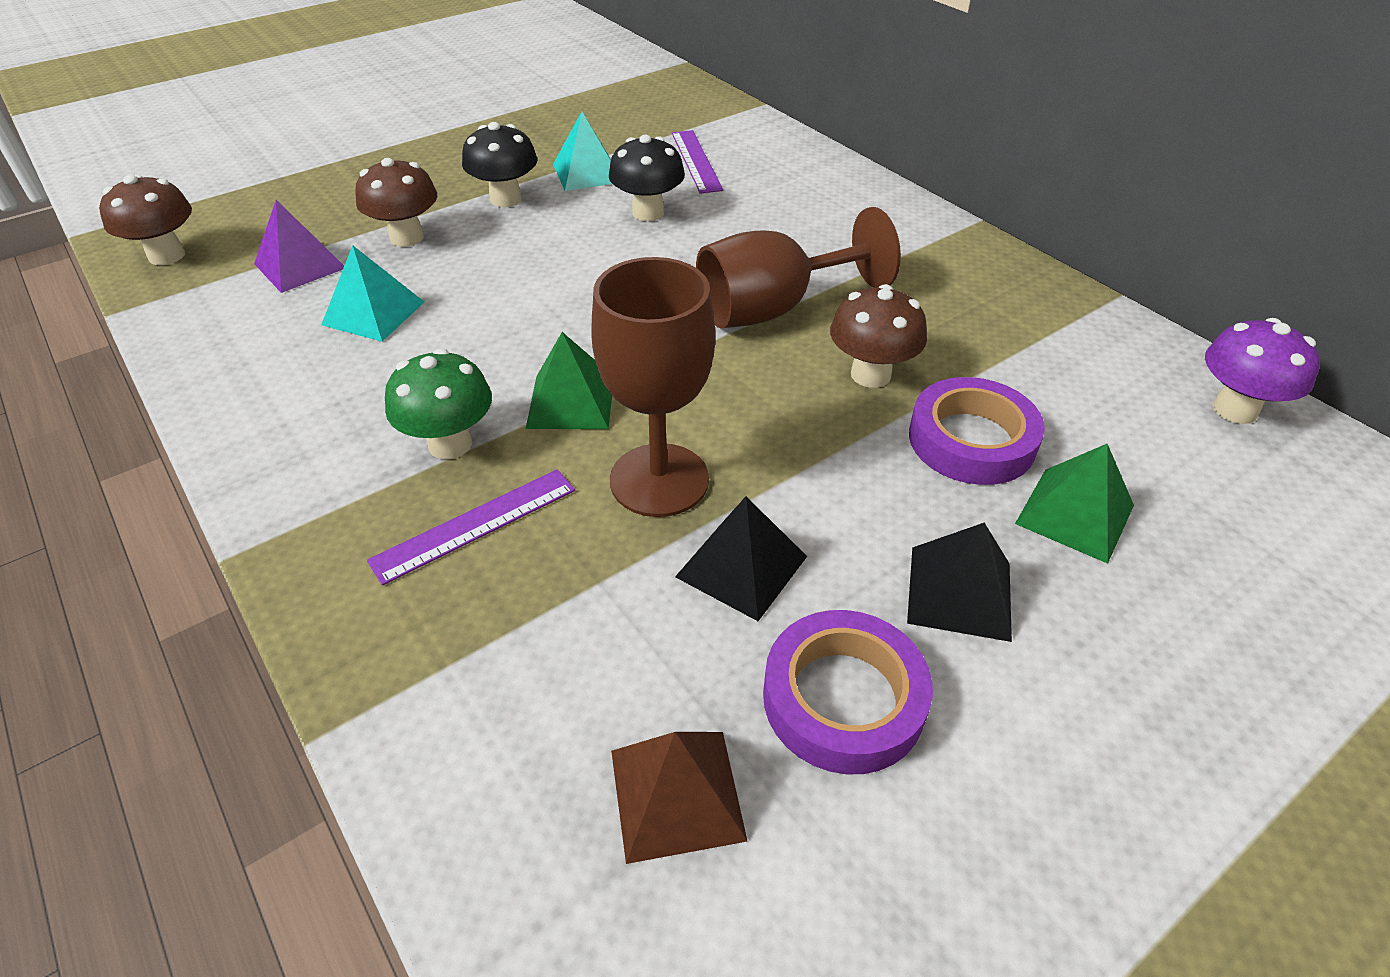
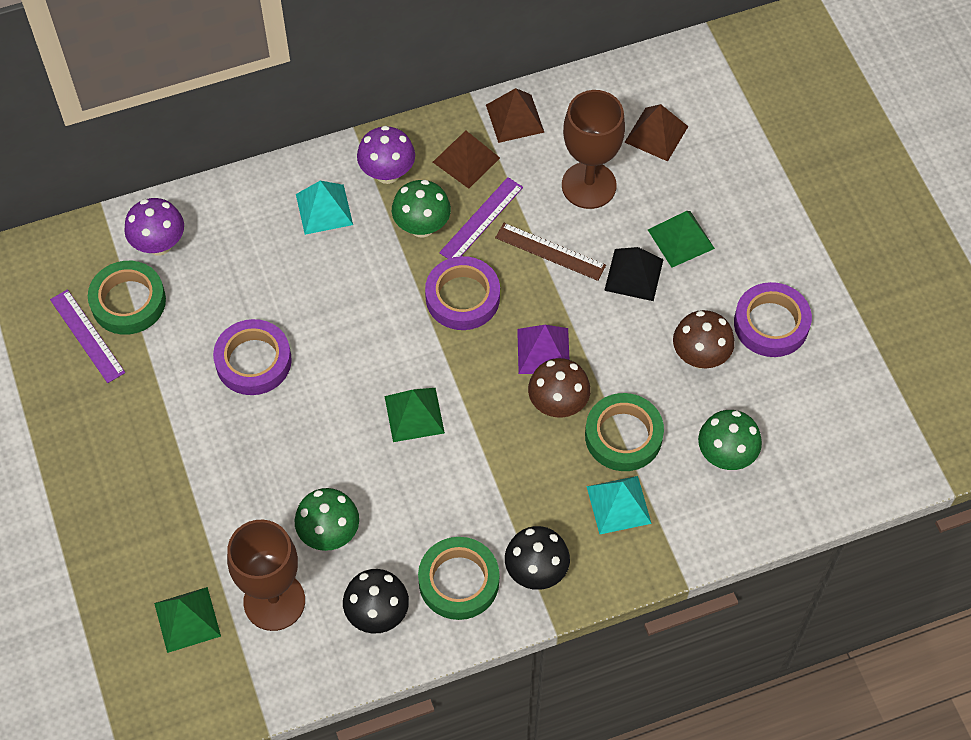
black pyramid: [675,497,807,621] [907,523,1012,642] = 2 -> [604,247,664,301] = 1
brown mushroom: [99,175,192,265] [355,158,437,247] [830,284,927,388] = 3 -> [528,358,590,418] [673,310,735,368] = 2
brown pyramid: [611,732,748,864] = 1 -> [433,131,500,189] [486,88,544,143] [624,104,689,162] = 3
brown ruler: none = 0 -> [495,223,606,281] = 1
green mushroom: [385,348,492,459] = 1 -> [295,488,359,551] [392,180,451,238] [698,410,762,470] = 3
green pyramid: [526,332,612,429] [1015,444,1134,564] = 2 -> [154,587,221,653] [385,388,445,442] [648,211,715,268] = 3
green tape: none = 0 -> [88,261,166,335] [418,537,499,620] [585,393,664,471] = 3
purple mushroom: [1205,318,1320,424] = 1 -> [124,198,184,256] [357,126,415,184] = 2
purple tape: [763,610,933,774] [909,377,1045,485] = 2 -> [213,319,292,395] [425,256,500,330] [734,282,812,357] = 3

